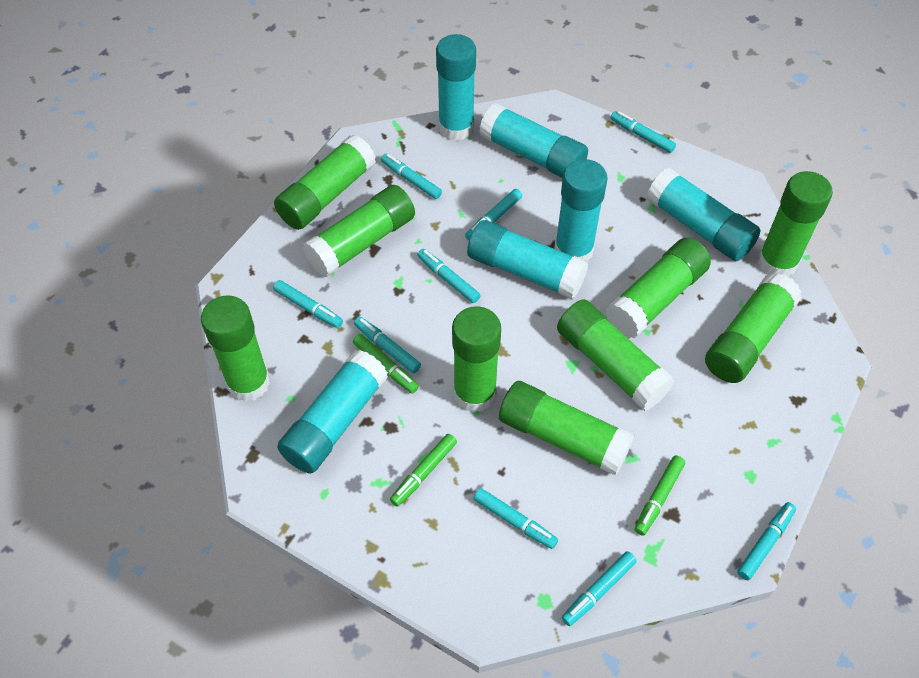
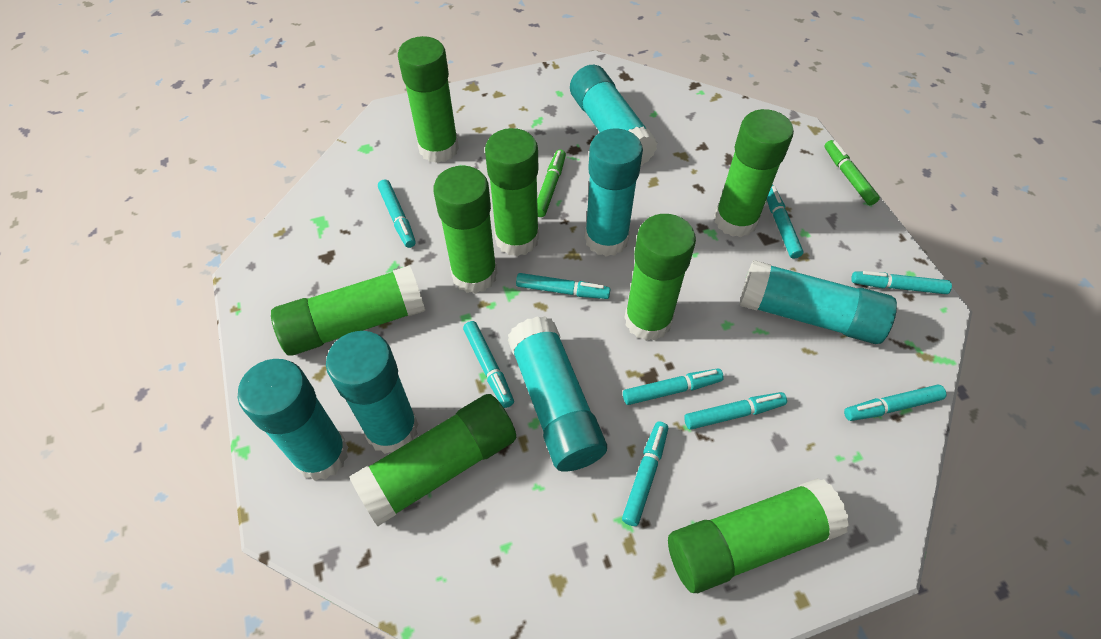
green glue stick: [201,295,270,402] [274,134,376,230] [303,185,415,277] [452,306,501,413] [499,381,635,476] [557,299,675,411] [605,238,711,338] [705,273,801,383] [758,171,833,277] = 9 -> [271,265,425,356] [349,394,517,526] [398,36,459,163] [433,166,497,294] [485,128,539,256] [624,214,696,341] [668,478,849,593] [714,109,794,237] = 8
green marker: [353,334,419,394] [390,434,457,507] [635,455,685,536] = 3 -> [537,149,566,217] [824,140,880,205] = 2

